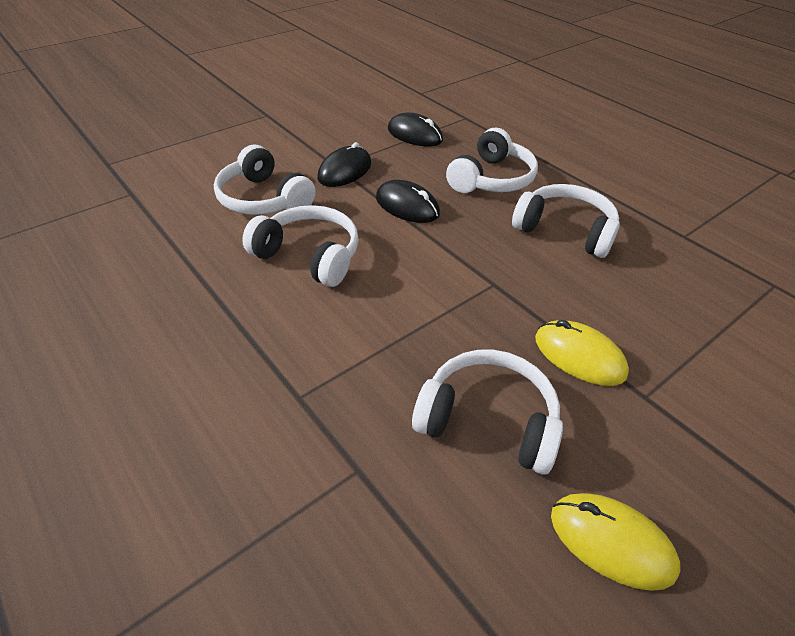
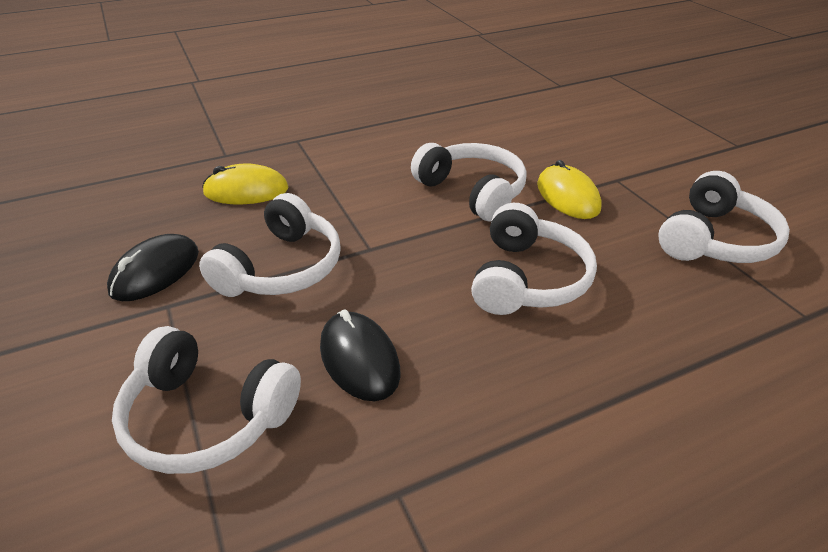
black mouse: [317,142,371,187] [376,180,440,223] [388,113,443,146] = 3 -> [107,234,199,301] [320,310,401,401] = 2

